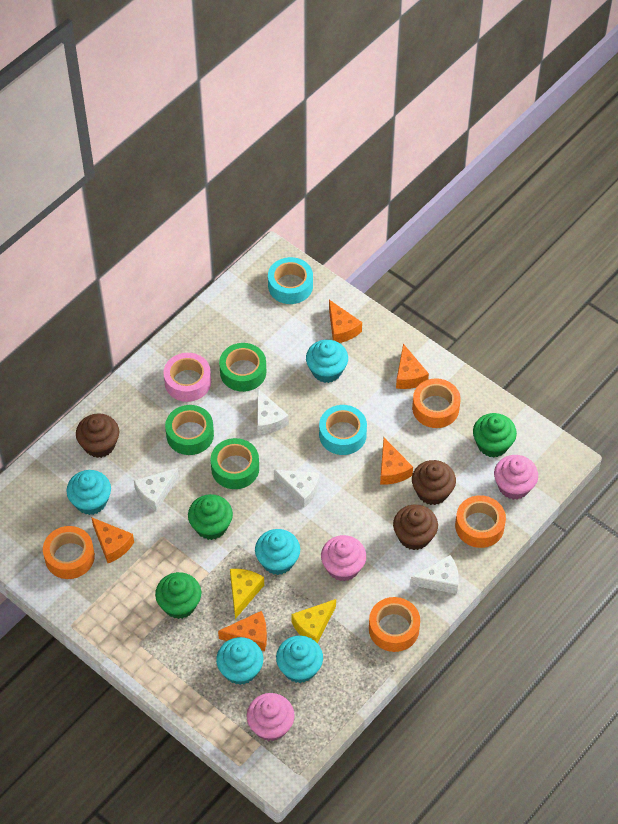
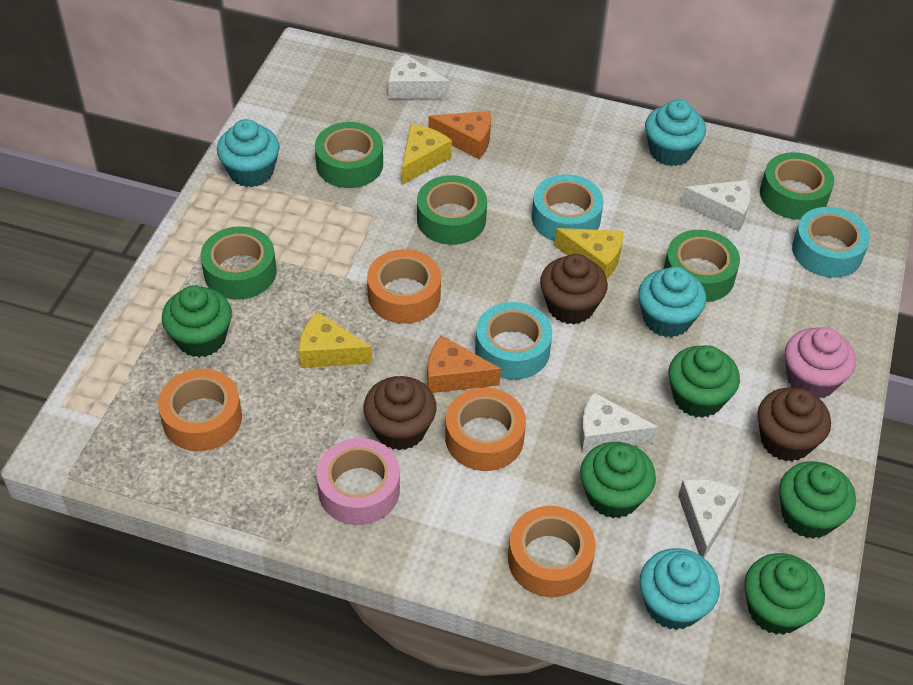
green cupcake: [155,572,201,619] [188,494,233,540] [473,413,517,458] = 3 -> [162,285,232,357] [580,442,656,518] [669,345,740,418] [744,553,825,635] [779,461,856,539] = 5
green tape: [165,405,214,455] [210,438,259,489] [219,343,266,392] = 3 -> [201,226,276,300] [315,122,383,188] [417,175,487,245] [664,230,740,302] [760,152,834,220] = 5
orange cheese: [91,517,134,563] [218,611,267,651] [329,300,362,343] [380,438,413,484] [396,344,429,389] = 5 -> [427,335,501,393] [429,111,491,159] = 2
pink cupcake: [247,693,295,741] [321,535,366,581] [494,455,538,500] = 3 -> [785,327,856,398] = 1
turquoise cupcake: [66,470,111,515] [216,637,263,685] [255,529,300,575] [276,636,323,683] [306,340,348,383] = 5 -> [217,119,280,187] [638,267,706,338] [639,548,720,630] [645,99,706,166] = 4
turquoise tape: [268,257,313,304] [319,405,367,455] = 2 -> [475,302,552,380] [532,174,604,241] [792,207,870,278] = 3
yellow cheese: [230,569,264,619] [291,599,336,643] = 2 -> [299,311,372,368] [402,124,452,185] [554,228,623,279] = 3

